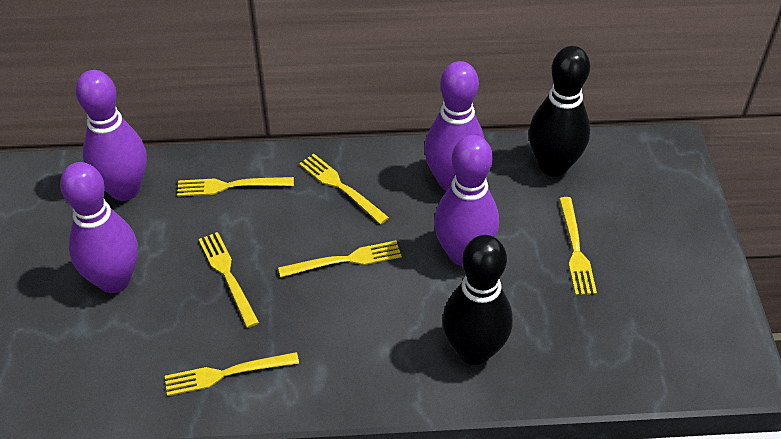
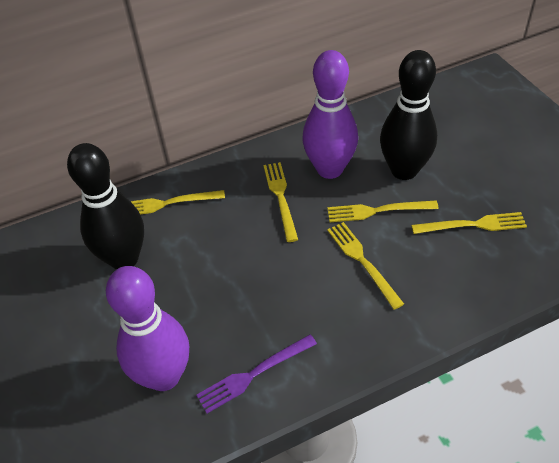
purple bowling pin: [60,162,138,293] [76,70,147,201] [424,61,485,191] [434,135,499,266] = 4 -> [106,266,189,391] [302,50,358,179] = 2
purple fork: none = 0 -> [196,334,317,413] = 1
yellow fork: [165,352,299,396] [177,177,294,197] [198,232,259,328] [278,240,402,277] [299,154,389,224] [559,197,597,295] = 6 -> [130,190,225,215] [263,162,298,242] [327,200,439,222] [327,222,404,310] [411,212,527,234] = 5

